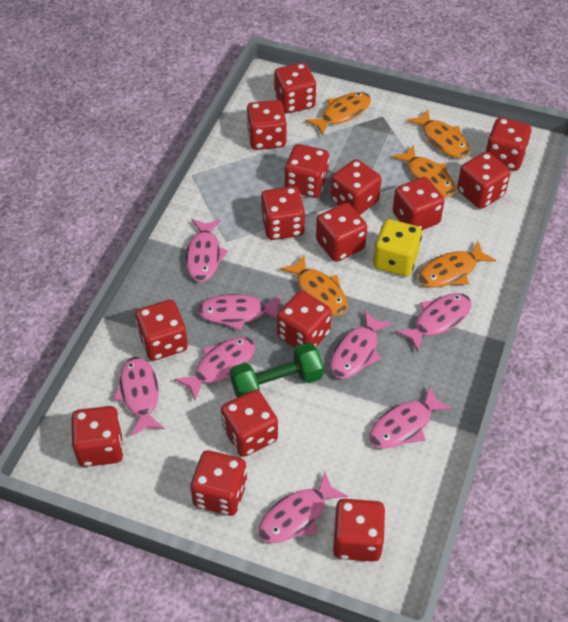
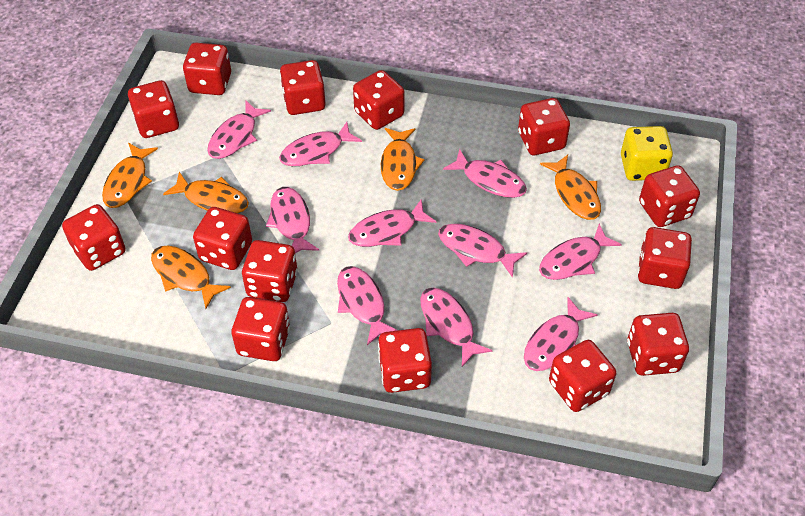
green dumbbell: [230,342,324,398] = 1 -> none = 0
pink fish: [113,357,165,436] [174,337,255,401] [186,219,228,282] [197,294,282,331] [258,472,348,543] [330,310,393,379] [369,386,453,449] [396,293,471,352] = 8 -> [207,100,271,159] [266,187,319,253] [279,122,362,166] [337,266,398,345] [348,199,436,247] [420,288,492,367] [438,224,527,278] [443,149,527,198] [524,297,597,371] [539,224,622,280] = 10
red dice: [71,406,123,467] [135,300,188,361] [190,450,247,516] [221,390,278,457] [246,100,286,150] [261,186,305,240] [274,63,316,113] [277,291,332,348] [285,144,329,198] [316,203,367,262] [331,159,382,215] [333,499,386,562] [393,177,444,230] [457,152,511,209] [485,117,531,171] = 15 -> [62,204,126,271] [128,80,179,138] [183,43,231,95] [193,207,252,270] [232,297,290,361] [242,240,298,302] [280,60,326,115] [353,70,404,130] [378,328,432,393] [518,98,570,155] [549,340,616,412] [627,313,689,376] [638,227,692,289] [639,165,700,227] = 14

